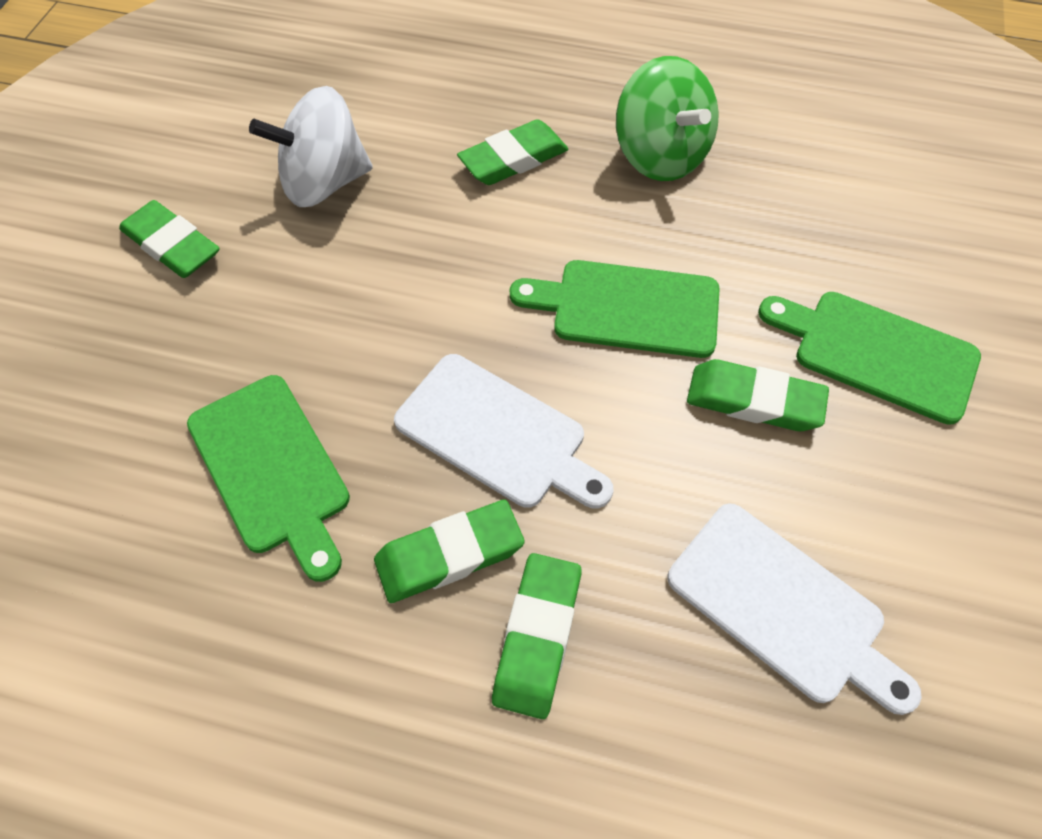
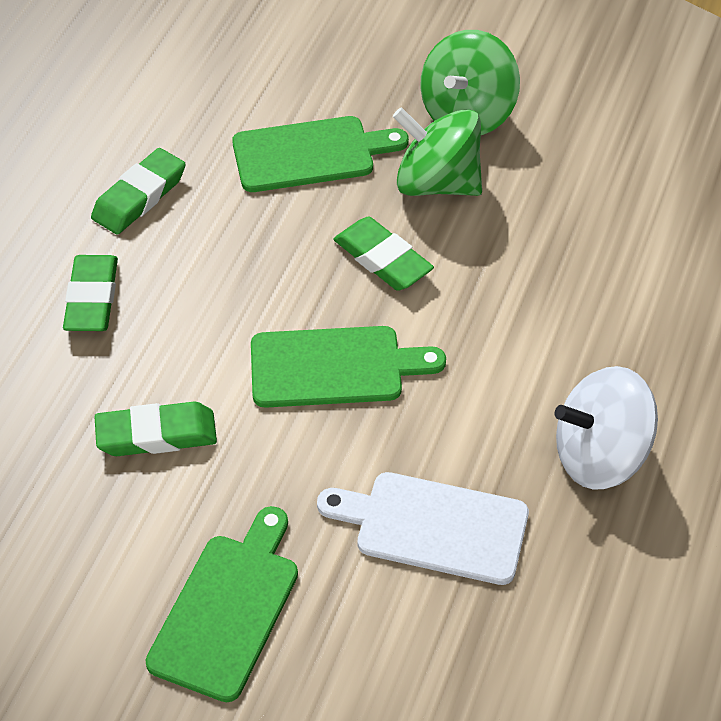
green eraser: [119,200,220,278] [374,500,525,603] [457,119,568,185] [492,553,582,719] [687,359,829,431] = 5 -> [63,255,118,331] [91,148,186,234] [94,401,217,456] [333,217,434,291] = 4
green spinning top: [616,56,719,181] = 1 -> [393,107,482,196] [420,30,520,135] = 2
white cutting board: [394,354,614,508] [667,503,922,715] = 2 -> [317,472,529,585] = 1

